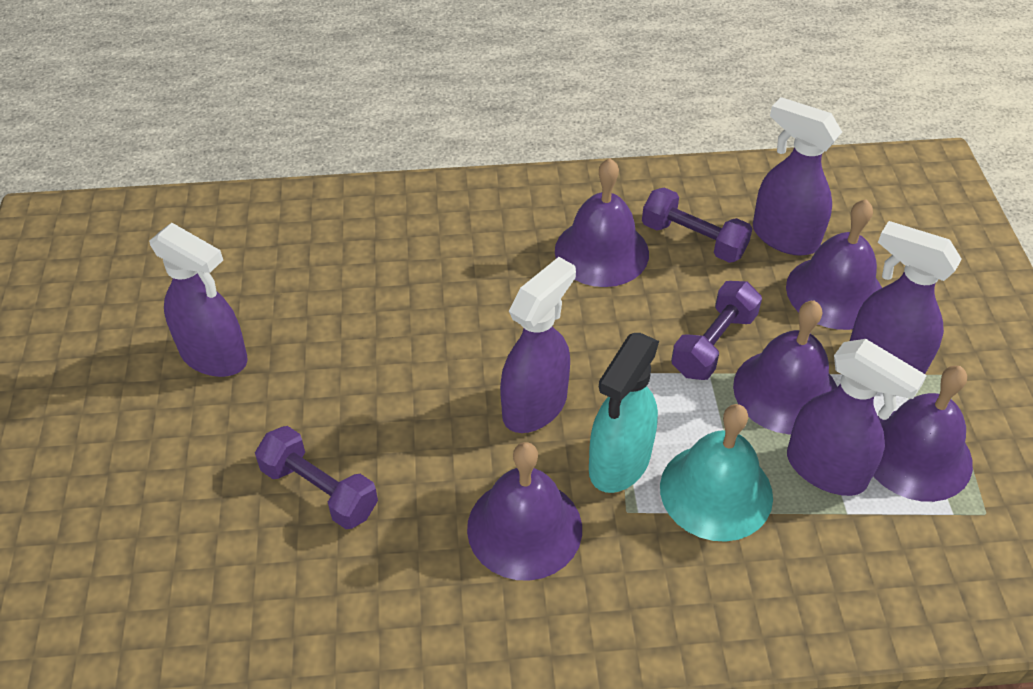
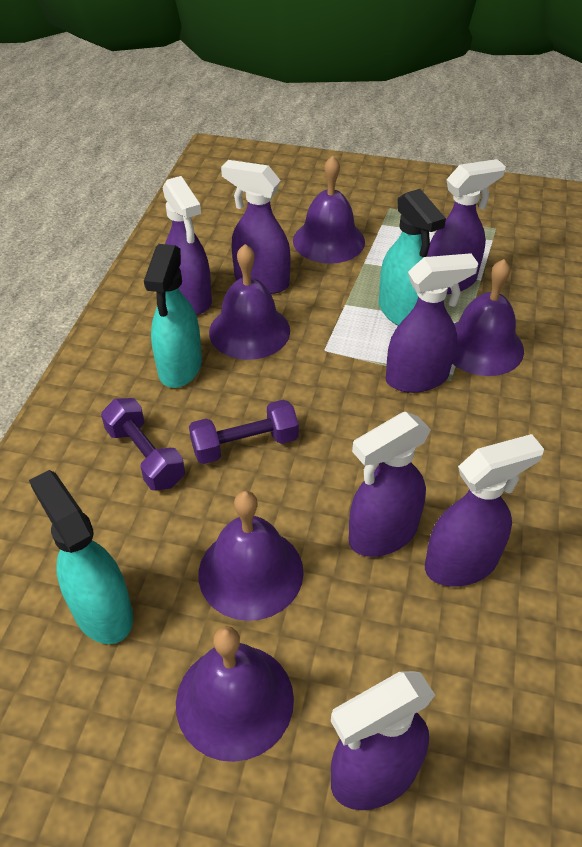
purple dumbbell: [255,426,378,529] [642,187,753,263] [671,281,762,380] = 3 -> [101,398,185,491] [189,400,299,464] = 2
purple spray bottle: [149,223,248,377] [500,257,576,433] [753,97,842,256] [787,339,927,496] [850,221,962,374] = 5 -> [163,176,212,315] [221,160,291,294] [331,671,435,810] [349,412,431,557] [386,253,479,393] [425,434,544,587] [426,159,506,294] = 7
turquoise bell: [660,404,773,542] = 1 -> none = 0
turquoise spray bottle: [589,333,659,493] = 1 -> [29,470,133,644] [144,244,202,388] [379,189,446,325] = 3

